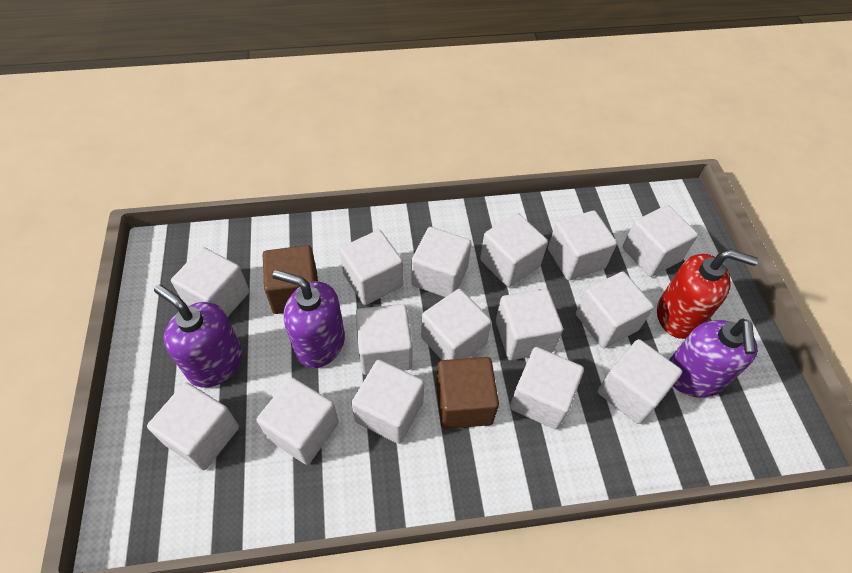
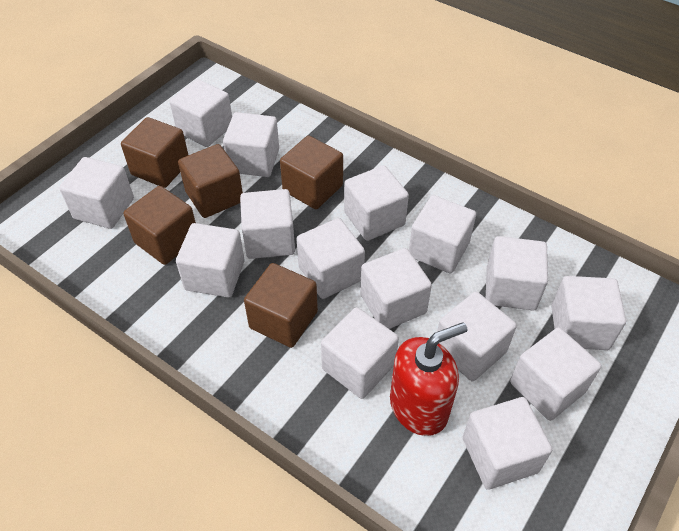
brown cube: [263,245,318,314] [436,357,499,429] = 2 -> [121,117,188,188] [123,186,196,265] [178,144,243,218] [244,263,318,348] [280,136,343,209] = 5
purple soap dispenser: [154,284,243,388] [273,270,345,368] [669,319,758,398] = 3 -> none = 0

